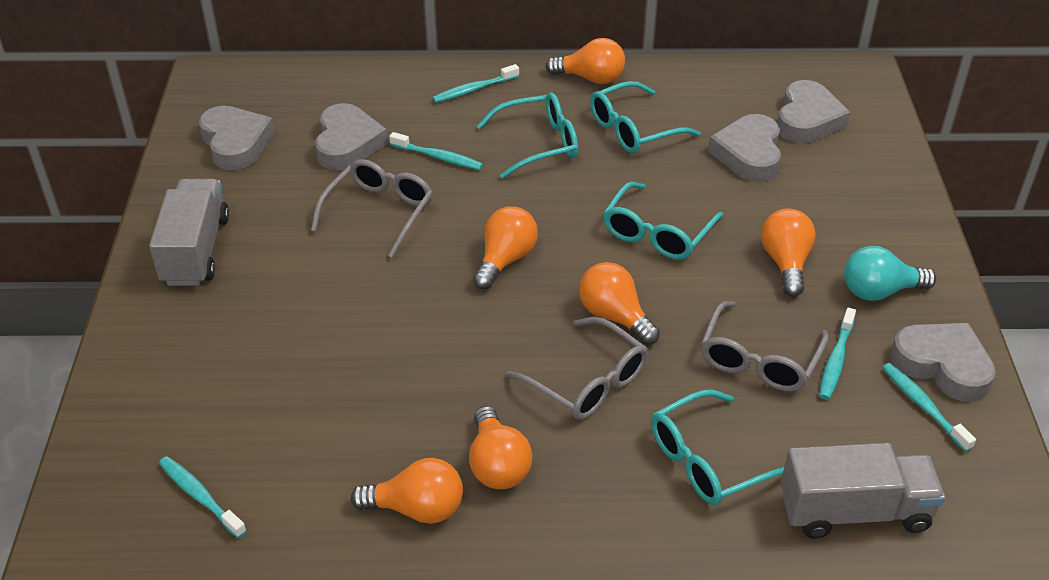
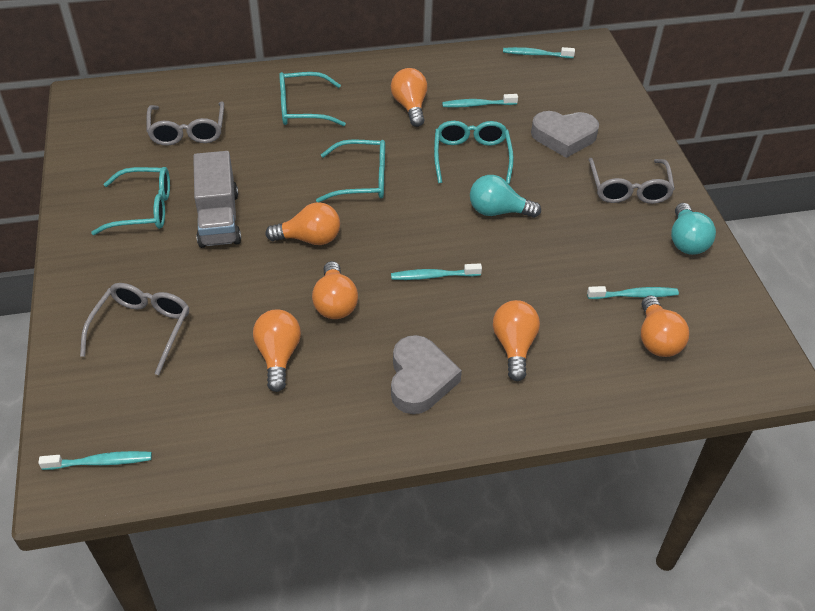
grey heart: [199,106,275,170] [315,103,388,170] [708,114,781,182] [777,80,851,143] [890,323,996,402] = 5 -> [391,335,462,414] [531,111,599,158] = 2
grey truck: [149,179,229,286] [781,443,945,539] = 2 -> [193,151,241,248] = 1
turquoise light bulb: [844,246,936,301] = 1 -> [470,175,541,218] [671,203,716,255] = 2

